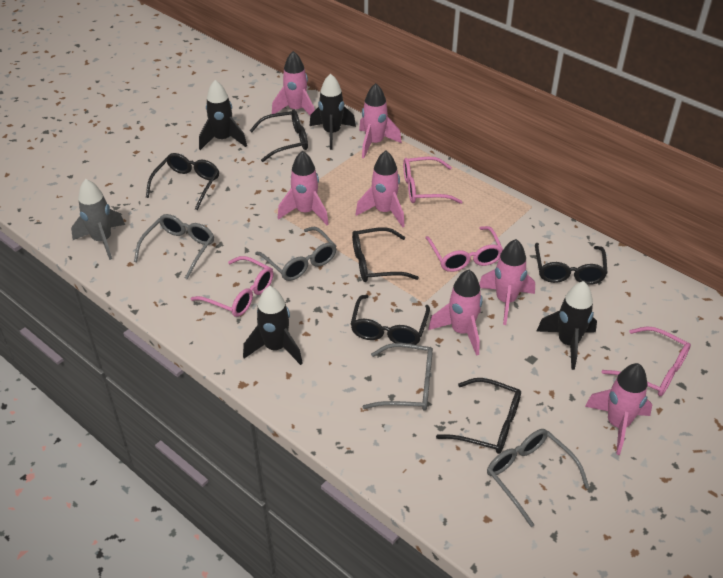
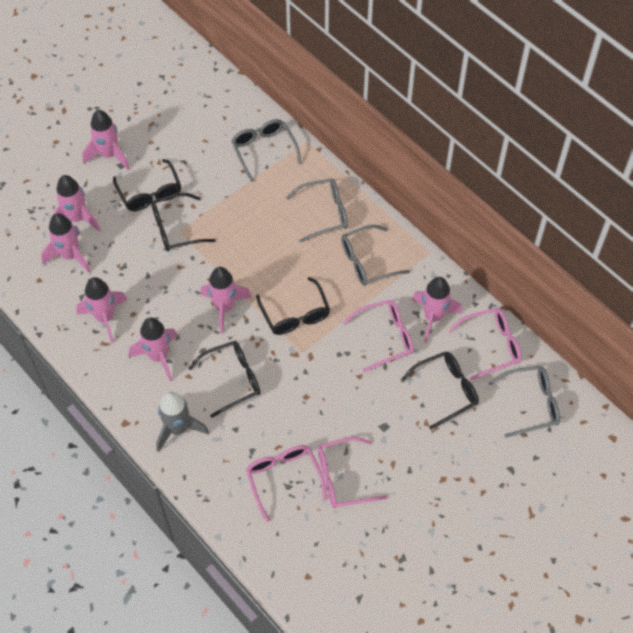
black glasses: [146,153,219,210] [250,109,308,162] [350,295,430,345] [352,227,419,282] [436,378,521,454] [535,243,608,285] = 6 -> [113,159,181,211] [151,193,216,251] [188,341,260,418] [256,277,330,335] [400,351,479,429] = 5
black rocket: [199,80,247,150] [243,286,303,365] [309,73,356,150] [536,281,597,370] = 4 -> none = 0

